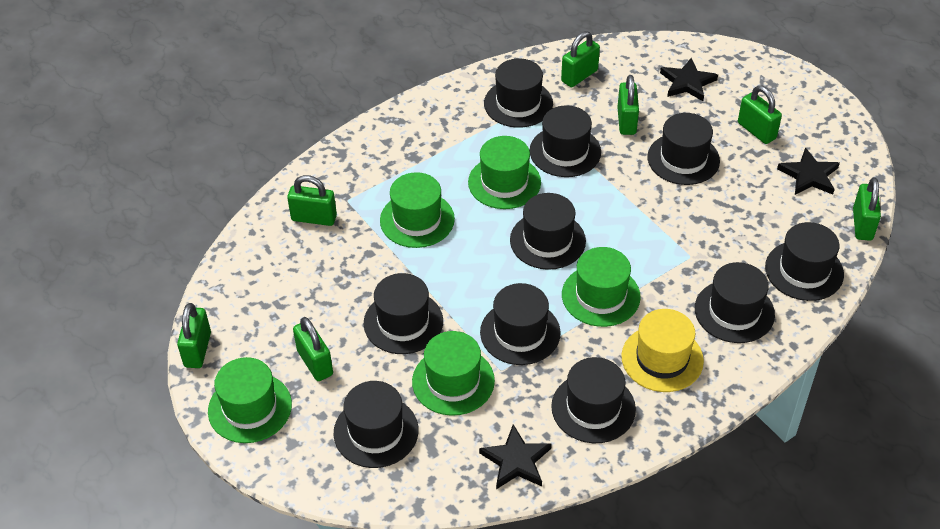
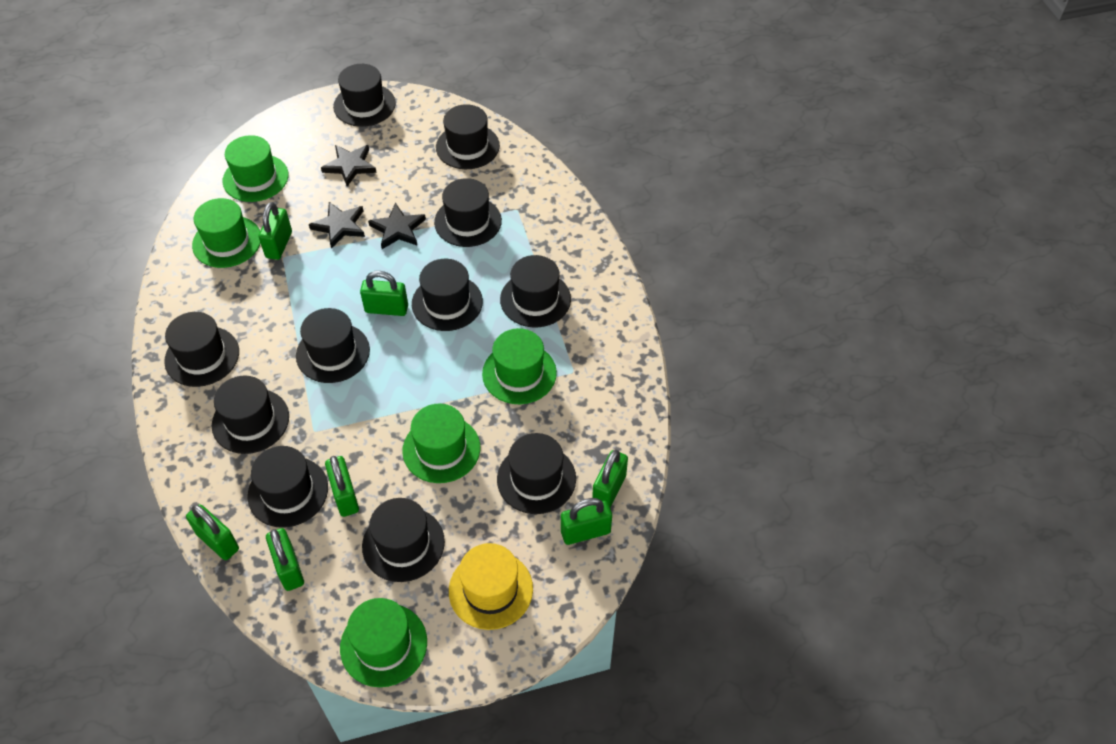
black hat: [333,381,418,468] [364,273,443,354] [480,283,561,365] [484,58,553,128] [510,193,586,270] [530,105,601,177] [551,357,636,443] [647,113,720,185] [695,262,775,343] [765,222,844,301] = 10 -> [164,312,239,387] [212,376,289,454] [247,446,328,528] [296,308,370,383] [333,64,396,127] [362,498,445,582] [412,259,483,331] [434,178,502,247] [436,104,500,169] [497,433,576,514] [500,255,571,328] = 11

